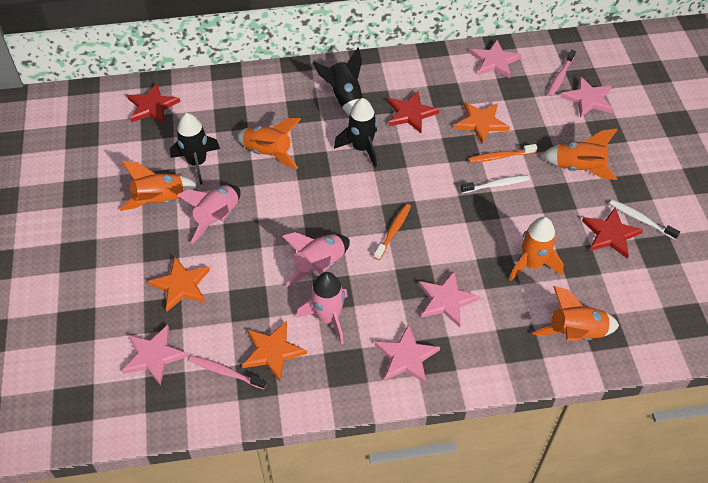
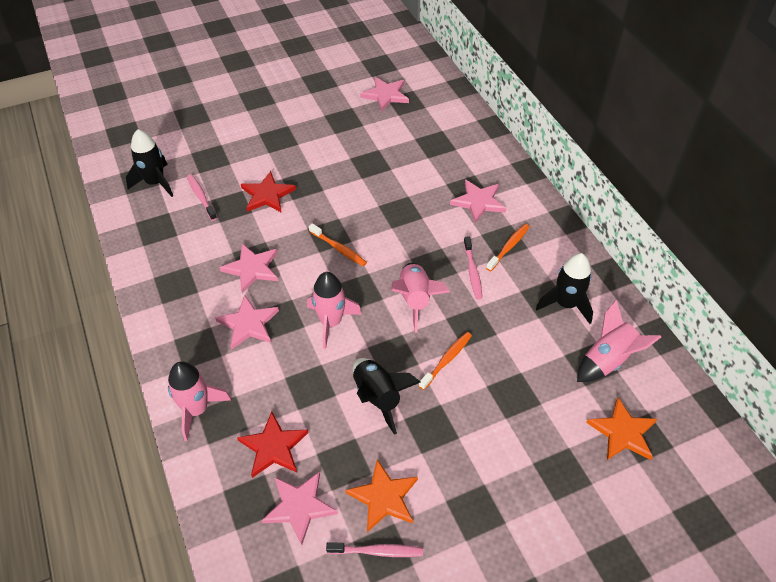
orange rocket: [120,161,197,211] [237,118,301,169] [509,217,564,281] [532,286,619,341] [541,129,618,180] = 5 -> none = 0
orange star: [148,257,210,311] [242,321,307,381] [454,102,510,144] = 3 -> [345,460,418,532] [586,397,657,460] = 2
orange toothbrush: [374,204,411,260] [468,144,537,163] = 2 -> [309,223,367,266] [419,332,472,390] [486,224,530,271] = 3
pink rocket: [177,185,241,244] [282,232,350,287] [296,272,347,344] = 3 -> [168,362,231,441] [307,272,362,349] [391,263,450,332] [577,300,661,382] = 4
pink toothbrush: [190,355,266,389] [548,50,576,96] = 2 -> [187,174,217,221] [326,542,423,557] [464,236,482,299] = 3
red star: [127,83,181,124] [387,91,440,133] [582,207,643,258] = 3 -> [237,411,308,478] [241,171,296,213] = 2
white toothbrush: [460,175,529,193] [609,200,680,240] = 2 -> none = 0

